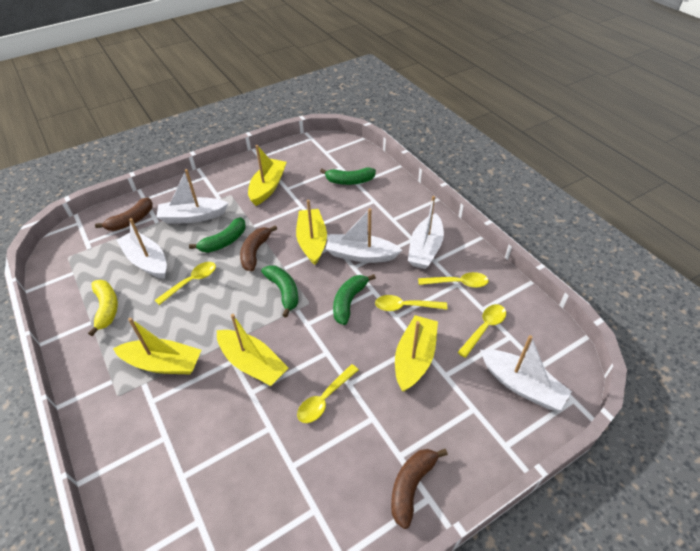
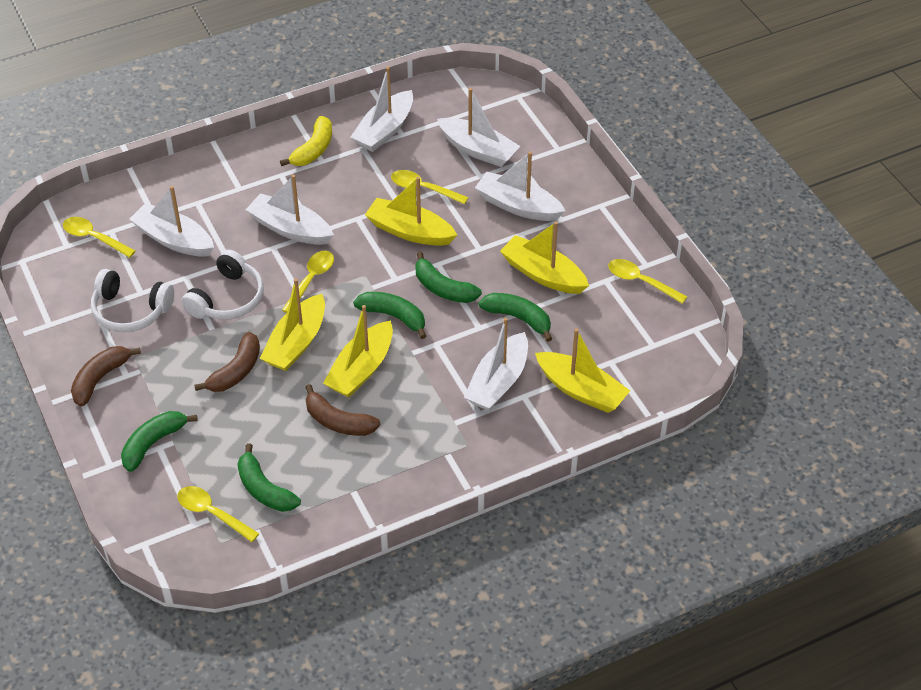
green banana: [189,217,246,253] [261,265,298,318] [320,168,376,185] [333,274,376,325] = 4 -> [121,411,198,472] [237,443,301,512] [353,292,426,339] [415,252,482,303] [479,293,552,342] = 5
white boat: [117,218,167,279] [157,169,228,224] [325,208,402,263] [408,196,444,269] [480,335,572,411] = 5 -> [129,186,214,257] [246,175,334,245] [350,66,413,152] [437,88,520,167] [464,318,528,411] [475,151,565,221] = 6
white headphones: none = 0 -> [91,269,174,332] [181,250,264,320] = 2

